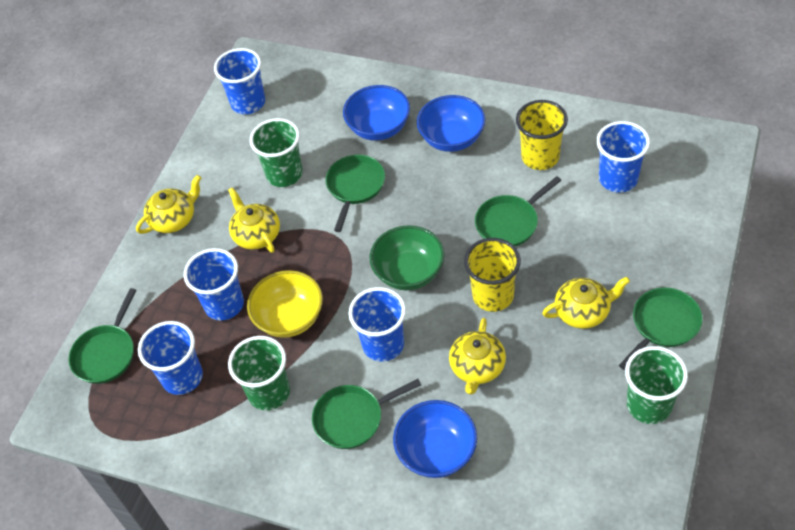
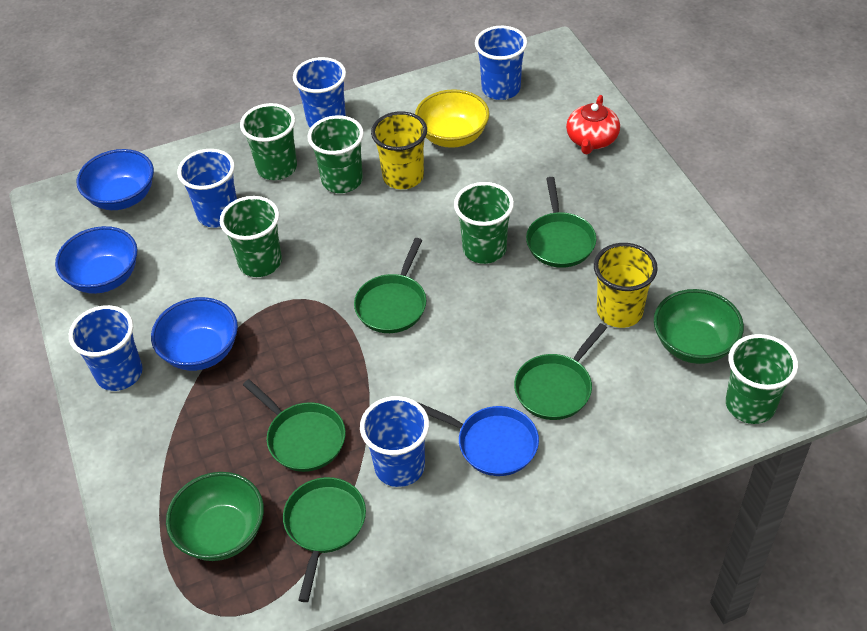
blue pan: none = 0 -> [417,402,539,476] = 1
green bowl: [370,225,444,290] = 1 -> [166,472,264,561] [654,289,744,364] = 2
green cup: [228,336,290,411] [250,118,303,187] [625,346,688,424] = 3 -> [220,196,282,277] [240,103,297,180] [307,115,364,193] [454,182,514,264] [726,334,798,424] = 5
red teapot: none = 0 -> [566,95,620,154] = 1
yellow teapot: [136,175,201,234] [228,187,280,253] [449,318,506,394] [542,277,630,329] = 4 -> none = 0

